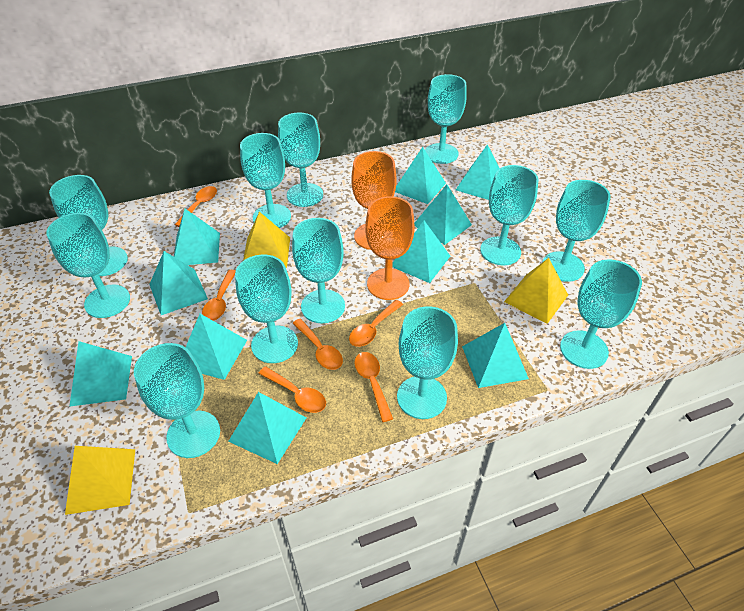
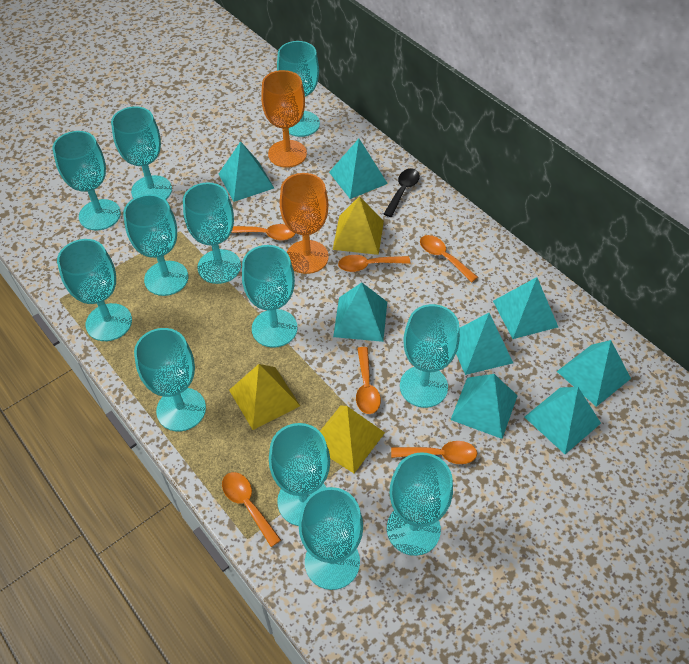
black spoon: none = 0 -> [384,169,420,217] = 1
turquoise pyramid: [69,341,132,407] [149,251,208,315] [174,209,220,265] [185,314,247,380] [228,392,306,464] [392,221,450,283] [395,147,446,204] [414,185,472,245] [456,144,500,200] [462,323,529,388] = 10 -> [219,141,274,202] [329,139,388,199] [333,282,387,342] [450,374,518,439] [456,313,513,375] [493,277,558,339] [525,387,601,454] [557,340,631,407] = 8

